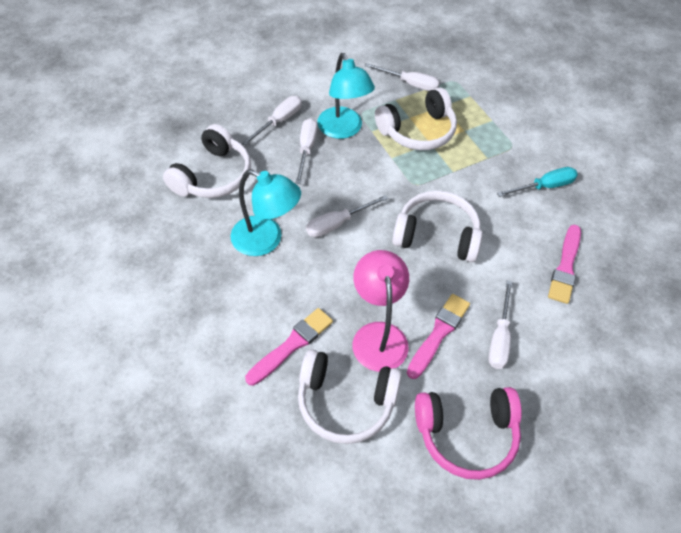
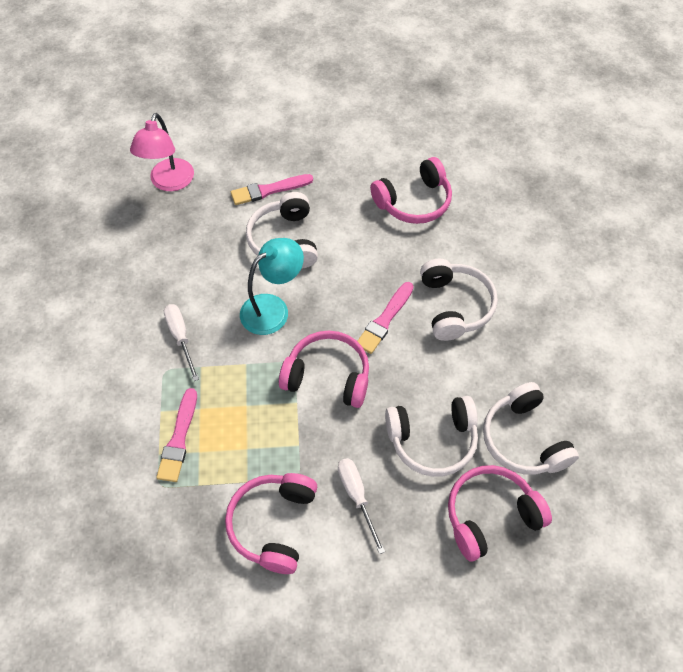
pink headphones: [415,387,522,480] = 1 -> [225,473,317,574] [279,331,369,408] [370,157,452,224] [448,465,552,561] = 4
turquoise lamp: [231,169,301,256] [317,53,375,139] = 2 -> [240,238,304,335] = 1
turquoise screwdriver: [497,167,578,197] = 1 -> none = 0
white screwdriver: [241,96,302,146] [295,118,317,184] [306,195,388,237] [365,63,440,91] [489,281,512,369] = 5 -> [164,304,199,381] [338,458,385,554] = 2

